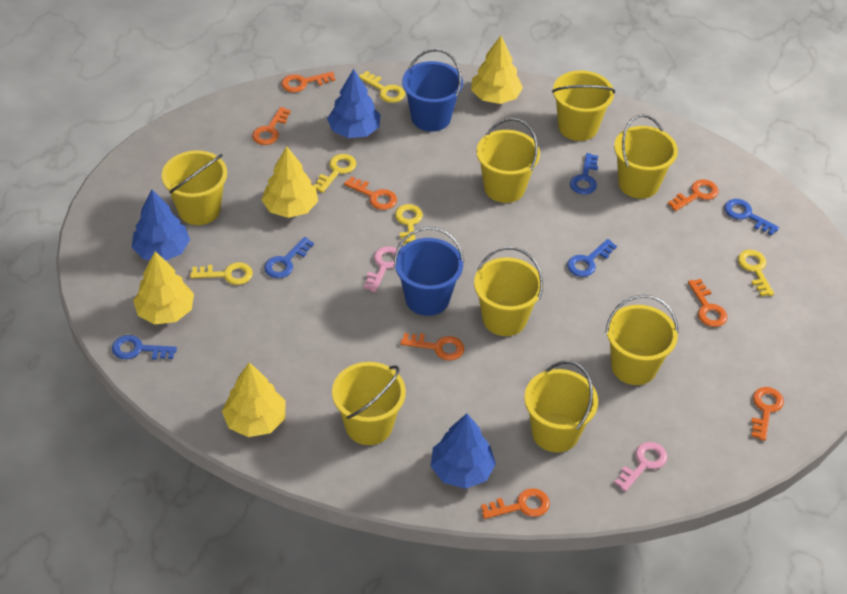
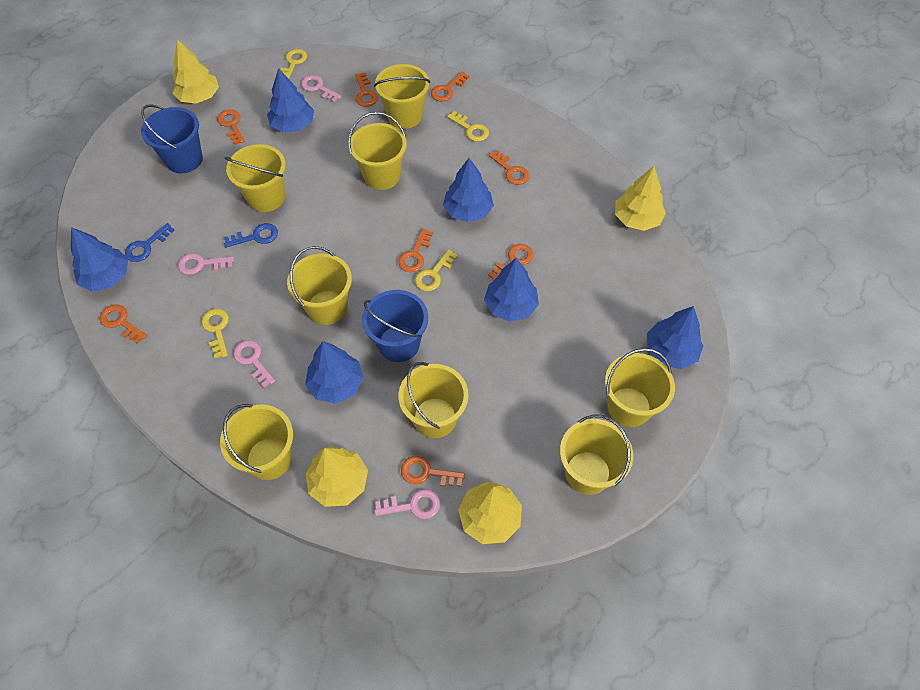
blue key: [112,335,177,360] [264,237,314,278] [567,239,617,277] [570,153,598,195] [725,199,779,235] = 5 -> [125,223,175,262] [224,223,278,248] = 2
blue tree: [131,190,190,261] [327,69,380,138] [431,413,496,489] = 3 -> [71,227,128,292] [267,68,314,132] [305,341,364,404] [443,158,494,222] [484,258,539,322] [647,306,703,369] = 6
pink key: [364,246,397,292] [614,442,667,492] = 2 -> [178,253,234,275] [233,340,275,388] [301,75,342,103] [374,489,440,519] = 4
yellow key: [190,262,253,285] [313,154,356,193] [359,71,405,103] [395,204,423,246] [738,250,774,296] = 5 -> [201,309,229,359] [281,49,307,79] [415,249,458,291] [447,111,489,142] = 4

